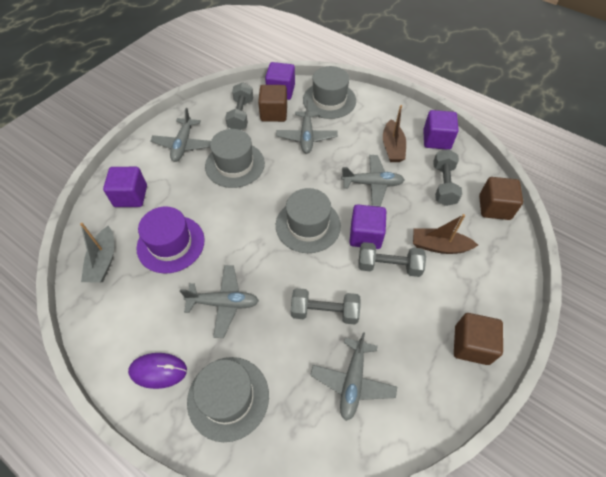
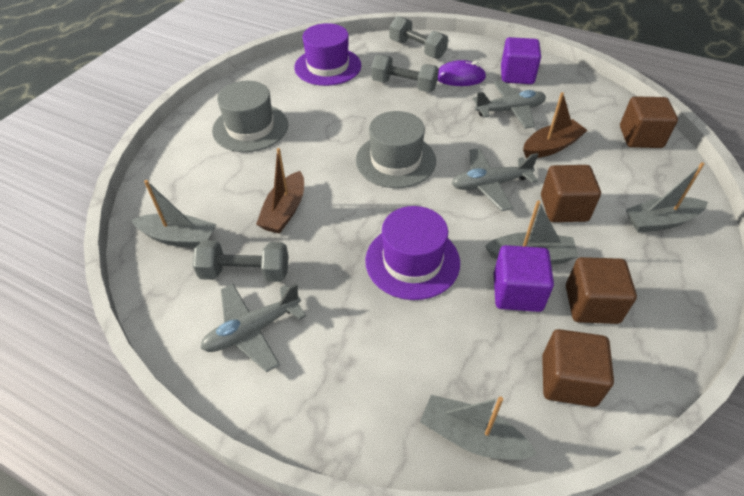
brown cube: [258,85,287,122] [454,313,503,365] [479,177,523,220] = 3 -> [541,165,601,222] [542,329,614,407] [566,257,637,324] [620,96,678,148] = 4
grey boat: [80,223,114,283] = 1 -> [131,180,216,248] [420,395,537,460] [485,200,579,265] [626,162,708,232] = 4
grey dumbbell: [225,82,253,130] [291,288,361,324] [359,242,426,277] [433,149,462,206] = 4 -> [193,240,289,282] [371,55,439,92] [389,16,448,59] = 3
grey hat: [187,357,269,442] [205,129,265,188] [276,188,341,253] [303,66,356,119] = 4 -> [212,81,288,152] [356,111,436,188] = 2
grey plane: [150,108,211,162] [180,265,259,338] [276,100,338,154] [310,332,397,421] [341,155,404,207] = 5 -> [201,283,306,372] [452,148,538,211] [473,80,546,129] = 3
purple cube: [103,167,147,207] [265,62,295,100] [349,204,386,249] [423,110,459,150] = 4 -> [494,245,554,312] [501,37,541,84] = 2
purple hat: [136,206,205,274] = 1 -> [294,23,361,86] [365,206,460,300] = 2

